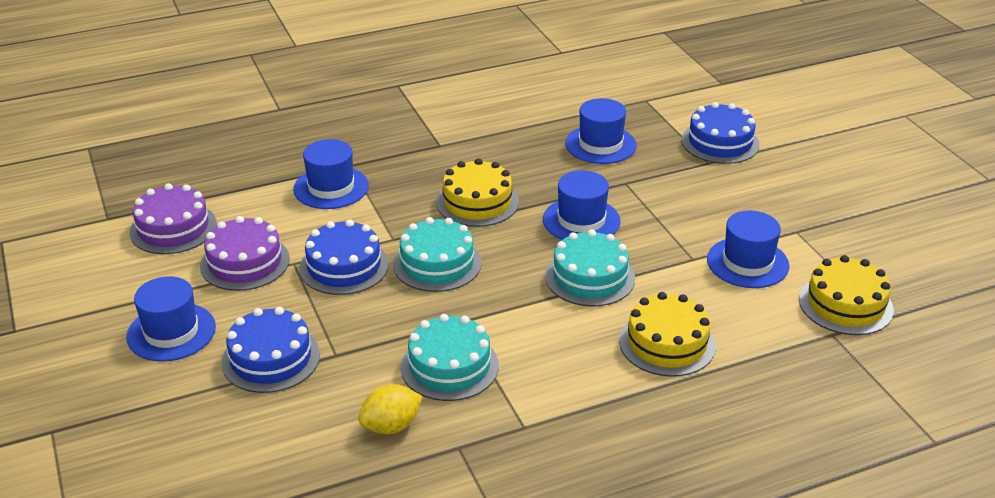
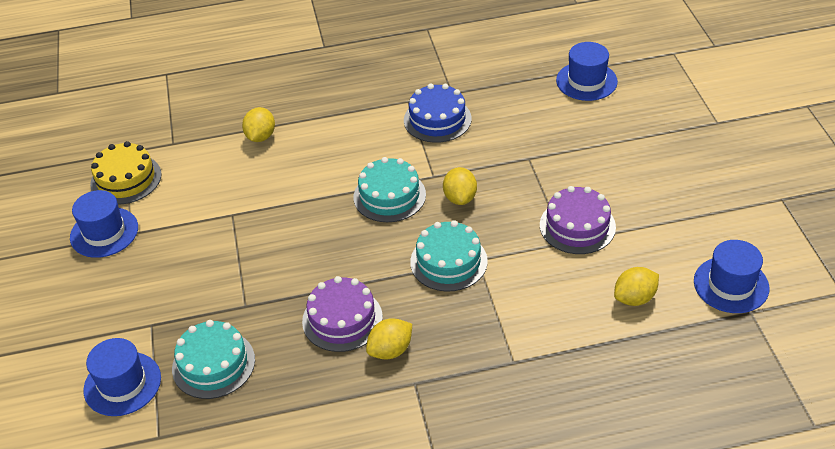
blue cake: [221,307,320,393] [299,219,389,295] [682,102,760,164] = 3 -> [404,84,472,143] = 1
blue hat: [126,276,216,362] [293,139,369,209] [543,170,621,240] [565,98,637,164] [707,211,789,288] = 5 -> [70,190,138,258] [83,338,161,416] [556,42,618,101] [694,240,769,313] = 4
yellow cake: [436,158,519,227] [619,292,716,377] [799,255,894,335] = 3 -> [90,141,162,205] = 1
yellow lemon: [358,384,423,434] = 1 -> [242,107,275,142] [366,318,412,360] [443,167,477,205] [614,267,659,306] = 4

